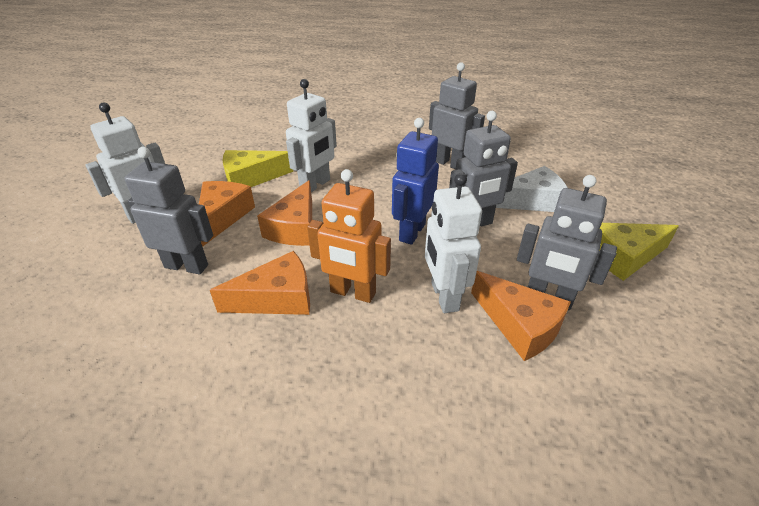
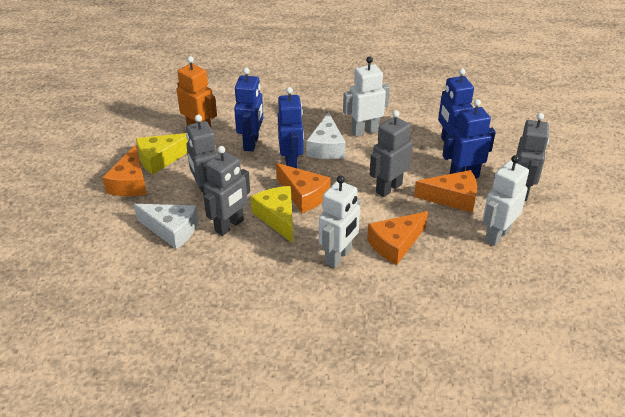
blue robot: [392,118,439,245] = 1 -> [234,68,263,152] [278,87,304,169] [438,68,474,141] [442,99,496,178] = 4
white cheese: [496,166,568,212] = 1 -> [134,204,198,249] [306,112,346,159] = 2

